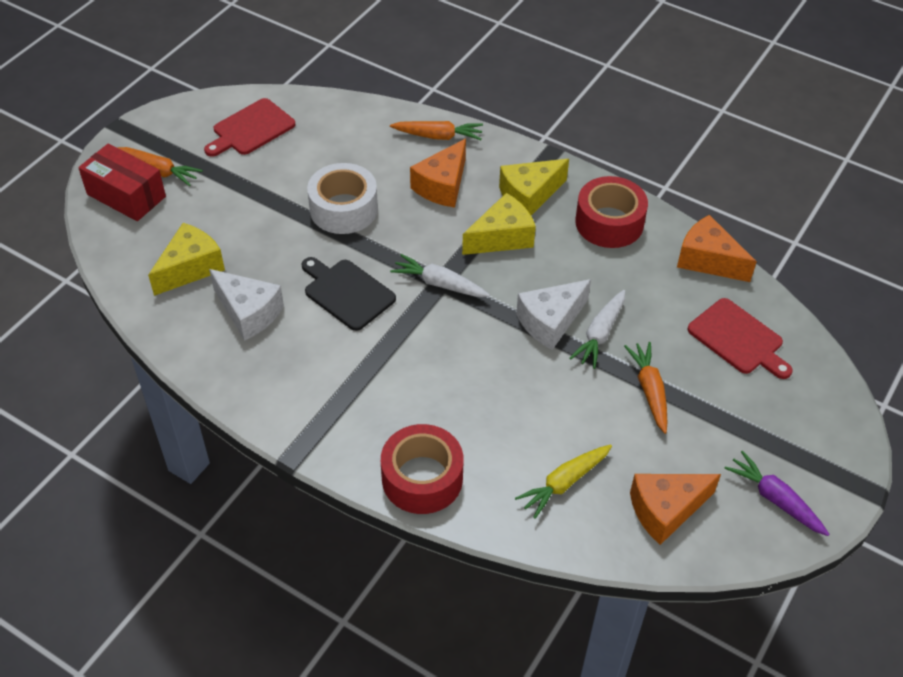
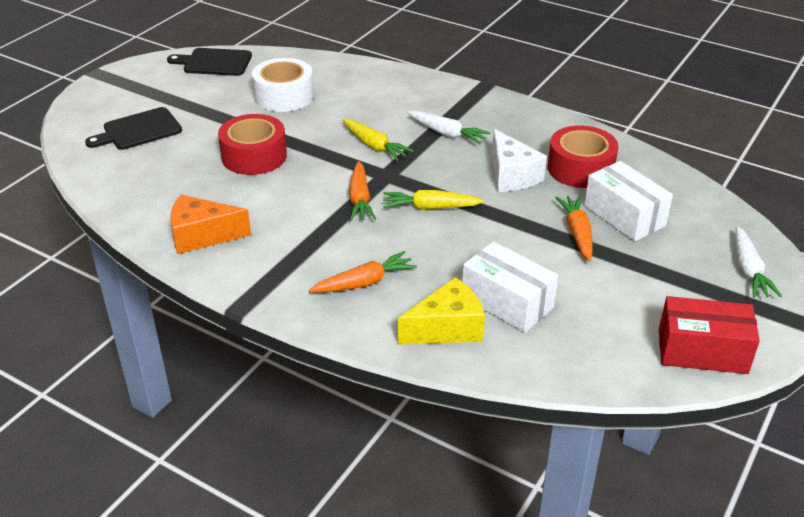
black cutting board: [301,257,396,331] = 1 -> [85,107,182,150] [167,48,252,76] = 2
orange cheese: [410,139,466,208] [630,474,721,545] [677,215,757,282] = 3 -> [170,195,251,254] = 1
purple carrot: [724,451,830,536] = 1 -> none = 0
red cutting board: [204,98,296,157] [687,298,793,379] = 2 -> none = 0
white box: none = 0 -> [462,241,558,333] [584,161,673,242] = 2
white cheese: [209,269,284,341] [516,279,591,350] = 2 -> [492,129,547,192] = 1
yellow carrot: [515,444,612,519] = 1 -> [343,119,414,161] [383,190,484,210] = 2
yellow cheese: [148,223,225,296] [462,193,536,255] [499,159,569,215] = 3 -> [398,277,485,345] = 1

